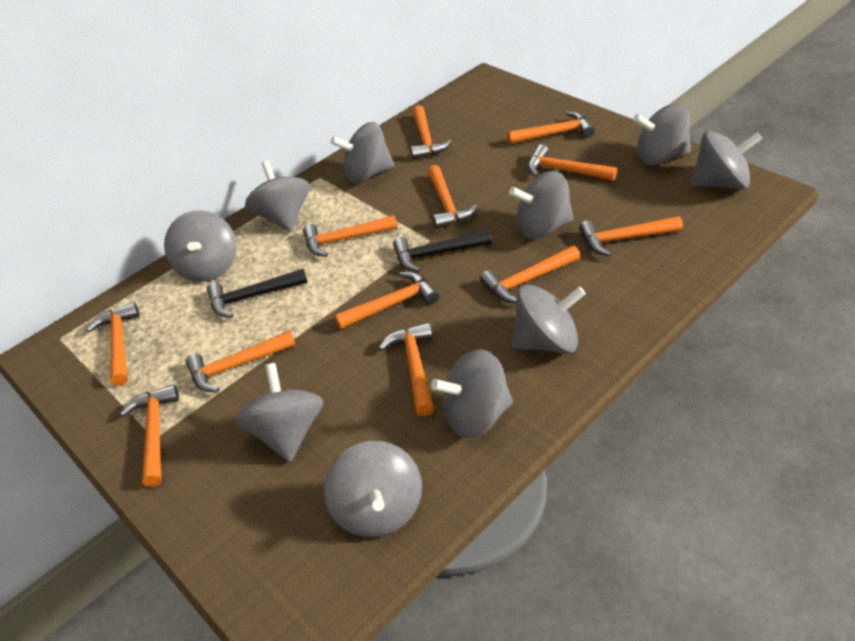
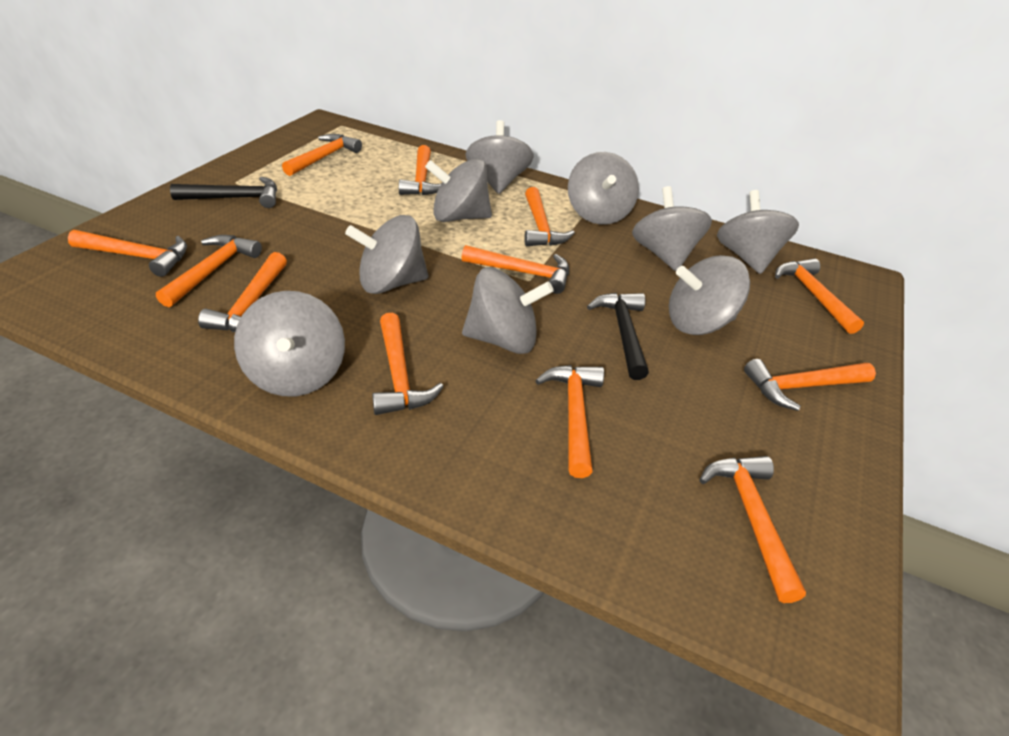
grey spinning top: [164,210,237,282] [235,363,324,462] [245,161,310,232] [324,441,422,537] [331,122,394,183] [431,349,513,438] [509,171,574,239] [511,285,586,354] [633,104,691,165] [691,131,762,189] = 10 -> [234,291,345,396] [345,215,428,294] [425,159,492,222] [462,267,554,354] [466,120,533,194] [568,152,639,225] [632,186,712,271] [669,255,750,335] [717,190,799,274] = 9

